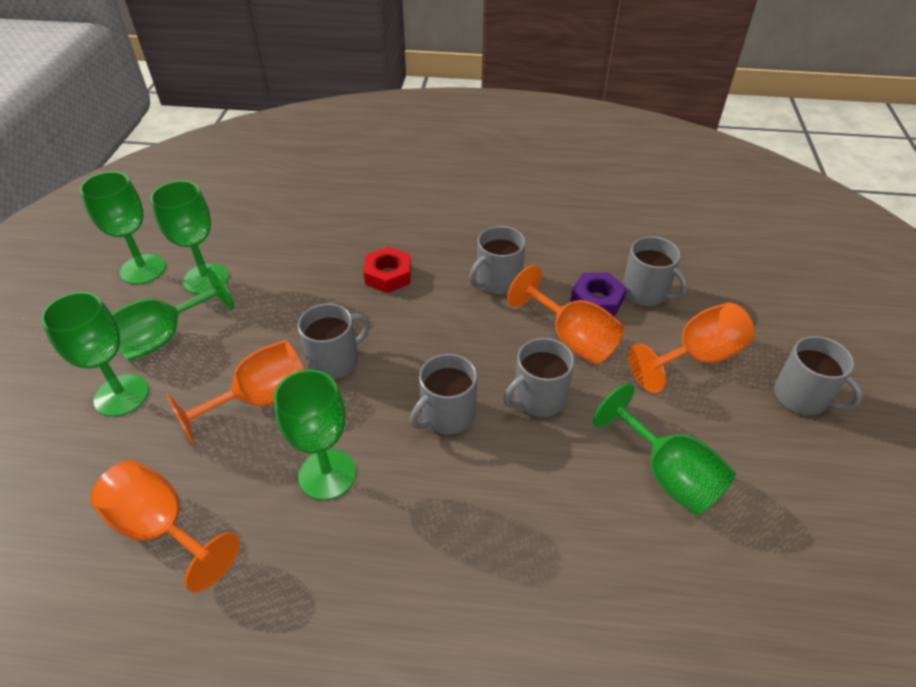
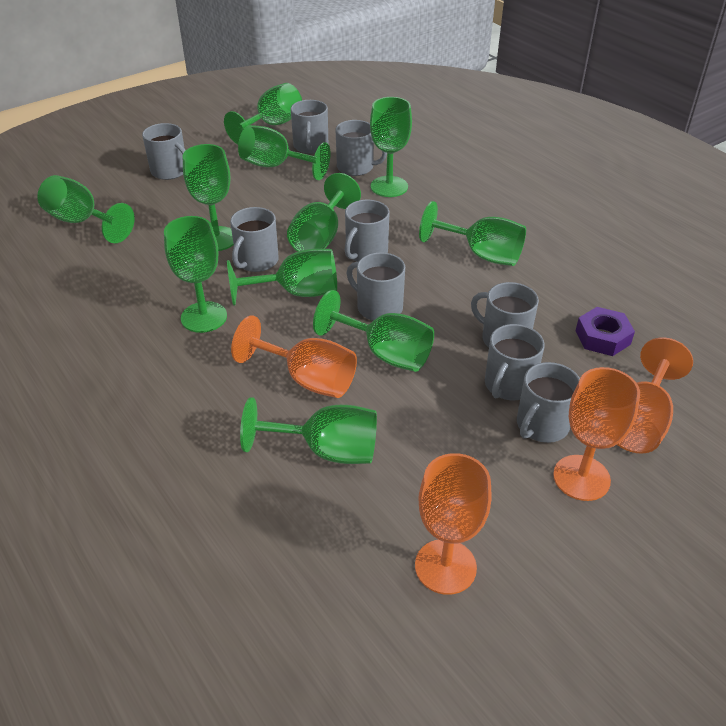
green goblet: [41,292,149,417] [80,171,166,285] [111,267,234,361] [150,181,229,295] [273,369,356,500] [593,383,736,515] = 6 -> [37,175,135,243] [164,216,227,333] [182,144,234,251] [224,83,302,144] [227,249,337,306] [238,125,331,180] [240,397,377,464] [287,173,361,252] [313,290,434,372] [370,97,412,197] [419,201,526,266] = 11
grey mug: [298,303,370,379] [410,354,477,435] [469,226,526,295] [503,338,575,417] [623,236,688,306] [774,336,863,415] = 6 -> [142,123,186,180] [230,207,279,272] [291,100,328,154] [336,120,387,176] [345,200,390,262] [347,252,405,321] [471,282,539,347] [485,324,545,400] [517,362,580,443] = 9
red nut: [363,246,411,293] = 1 -> none = 0

